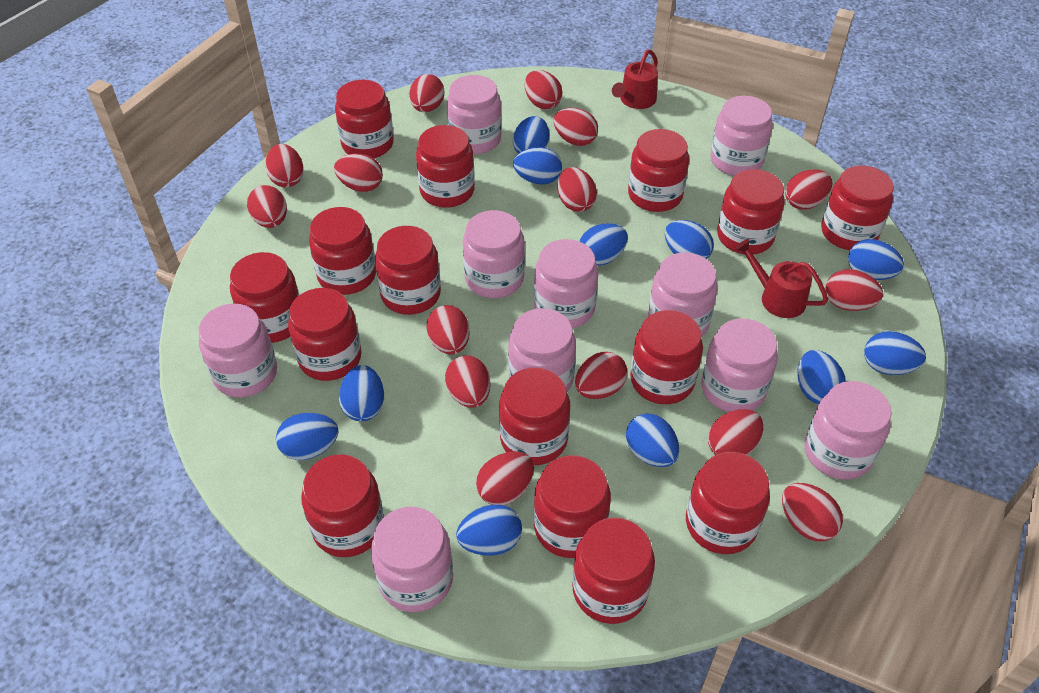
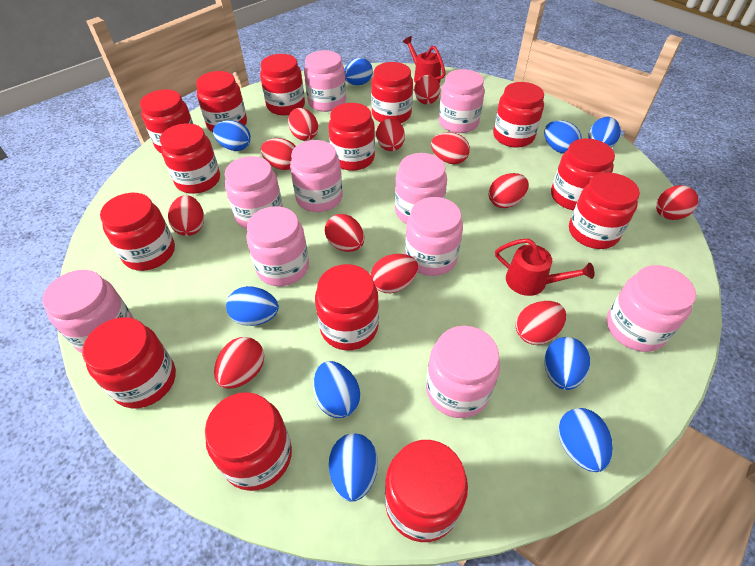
blue egg: [276,413,339,460] [339,365,384,421] [456,505,522,556] [513,116,549,154] [513,147,562,185] [579,223,628,266] [626,413,680,467] [665,220,714,259] [798,350,846,404] [848,239,904,280] [864,331,926,375] = 11 -> [213,120,251,151] [226,286,279,326] [313,361,360,418] [329,433,378,502] [345,58,373,86] [544,121,582,153] [544,337,590,390] [558,408,613,472] [588,117,620,148] = 9
red egg: [247,185,287,228] [265,144,304,187] [334,154,383,192] [409,74,444,112] [426,305,470,354] [445,355,491,408] [476,451,534,505] [525,70,563,109] [554,108,598,146] [558,167,597,212] [575,352,627,399] [708,409,763,455] [782,483,843,541] [785,169,833,210] [826,269,883,311] = 15 -> [168,195,204,236] [214,337,264,389] [261,138,296,170] [288,108,318,141] [325,214,364,252] [371,254,418,293] [376,119,405,151] [414,75,440,105] [431,132,470,164] [489,173,529,208] [516,301,566,345] [656,185,698,220] = 12
red jar: [230,252,299,343] [288,288,362,381] [301,455,384,557] [309,207,376,295] [335,80,394,158] [375,226,441,315] [416,125,475,208] [499,368,570,465] [534,455,611,558] [572,518,655,624] [628,129,689,212] [630,310,703,404] [686,452,770,554] [717,169,785,254] [821,166,894,250] = 15 -> [82,317,176,408] [100,193,175,271] [140,89,193,153] [160,123,220,194] [196,71,247,132] [205,392,292,491] [260,54,305,115] [315,264,379,350] [328,103,375,171] [371,62,413,123] [385,440,468,542] [493,82,544,148] [551,138,615,210] [569,173,640,249] = 14

